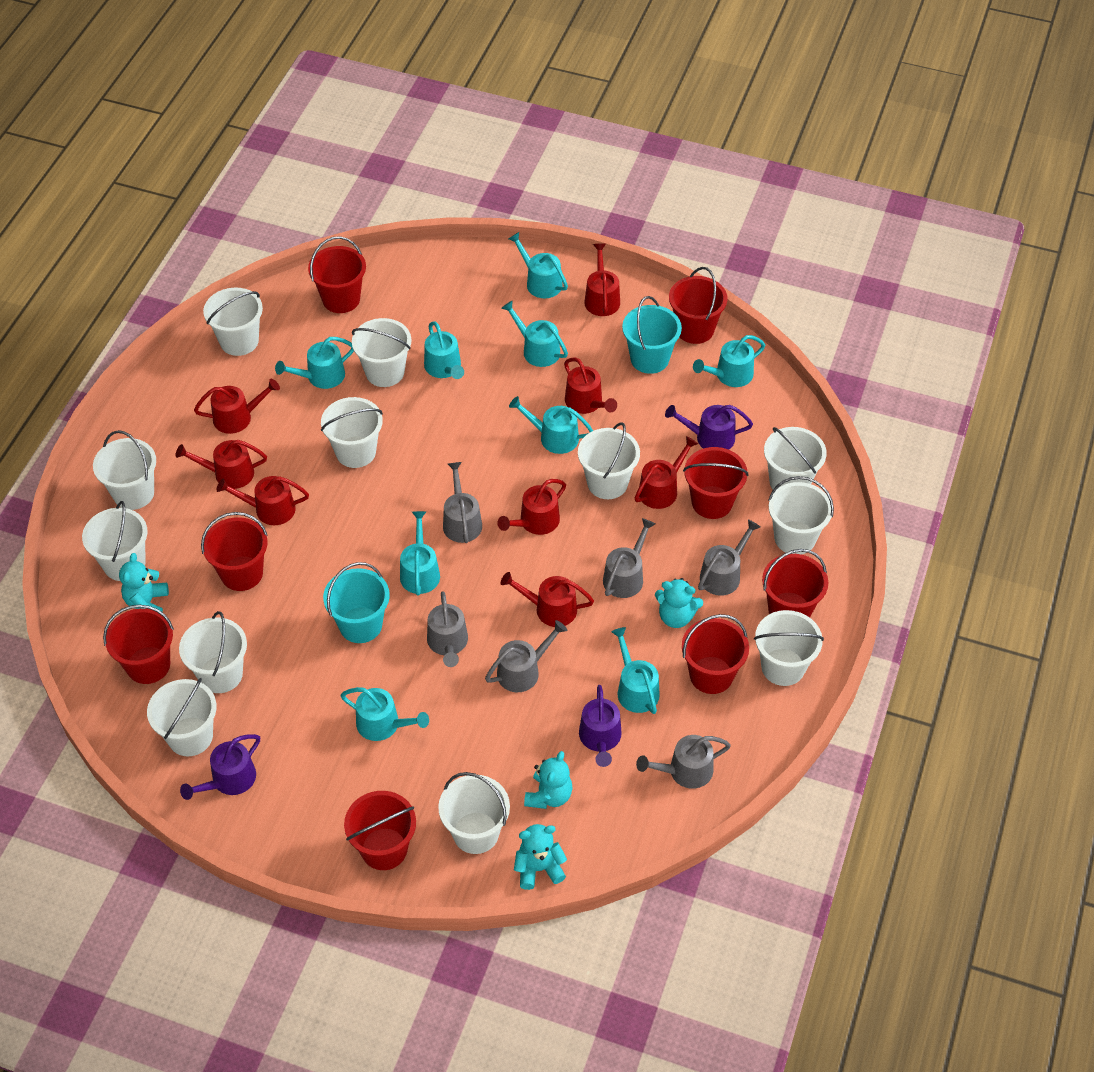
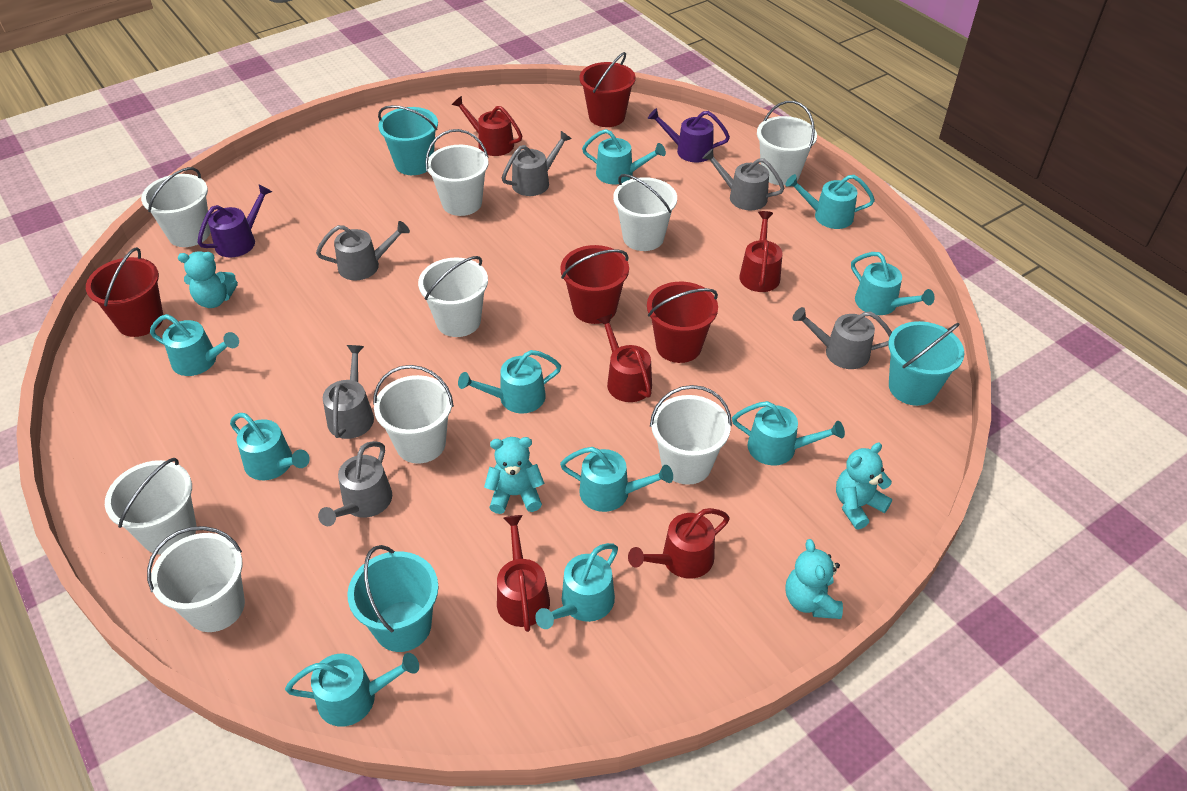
purple watering can: [180,734,260,800] [579,685,622,767] [665,405,753,450] = 3 -> [197,185,272,257] [648,108,730,163] = 2
red bucket: [103,605,174,684] [201,512,268,591] [308,236,366,313] [344,791,416,870] [669,267,727,344] [682,614,749,694] [683,447,749,519] [762,549,828,618] = 8 -> [86,247,163,337] [560,245,629,324] [579,52,635,127] [647,282,718,363] = 4
red watering can: [175,440,267,489] [194,379,280,434] [217,476,309,525] [497,479,566,535] [501,572,594,627] [564,358,617,414] [584,243,620,316] [635,436,698,509] = 8 -> [452,96,522,156] [497,515,550,632] [597,314,652,402] [628,508,730,579] [739,211,783,292] = 5
turquoise bucket: [323,562,390,643] [622,296,682,374] = 2 -> [347,545,439,652] [378,105,438,175] [888,321,965,406] = 3
turquoise watering can: [275,337,354,389] [341,687,429,741] [400,511,440,596] [424,321,464,379] [501,301,568,367] [509,232,568,298] [509,396,593,454] [611,627,660,714] [693,335,765,387] = 9 -> [150,314,239,376] [230,413,310,480] [285,653,419,727] [458,350,561,413] [535,543,618,629] [560,447,673,512] [582,129,666,185] [732,401,845,466] [785,174,875,229] [851,252,935,315] = 10
white bucket: [82,501,148,581] [93,430,156,510] [147,678,217,756] [179,611,247,693] [203,288,263,356] [321,397,383,468] [352,318,412,387] [438,772,510,854] [578,422,640,499] [754,610,824,686] [764,427,827,490] [769,476,834,554] = 12 -> [105,458,196,555] [141,167,210,247] [147,526,245,632] [373,365,454,464] [418,256,488,337] [425,129,488,216] [613,174,677,251] [650,385,732,485] [757,101,817,185] = 9

